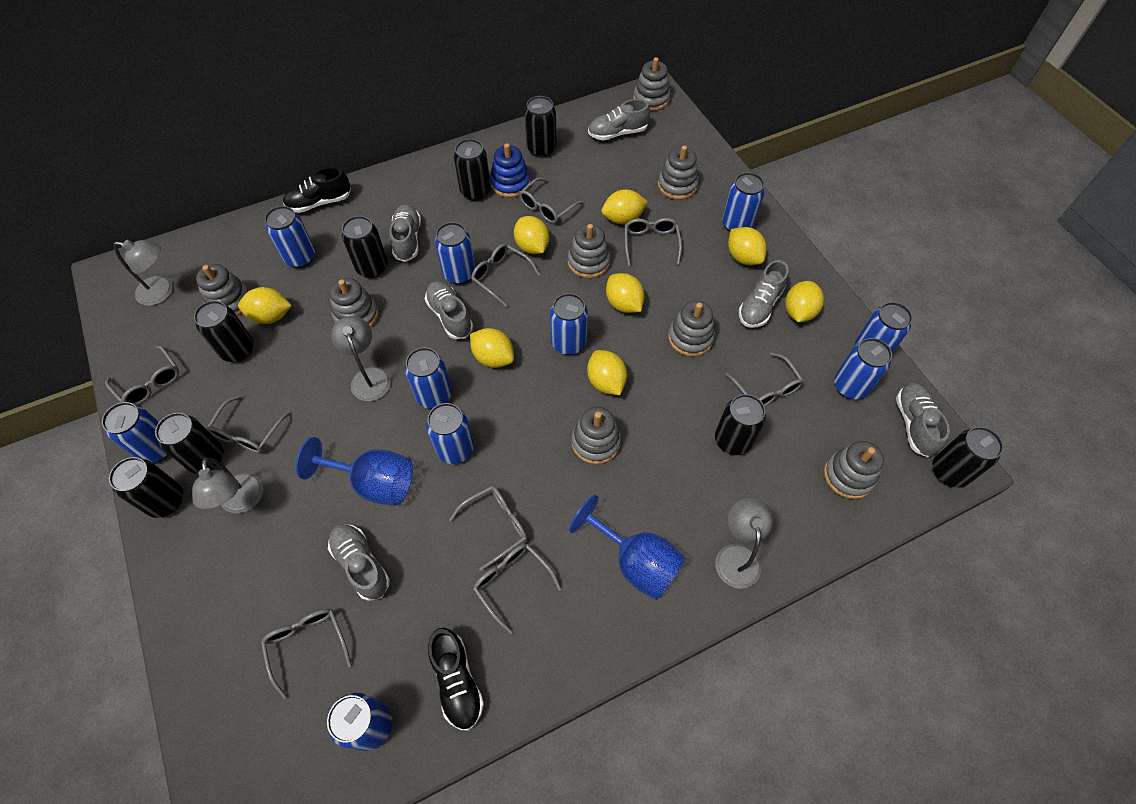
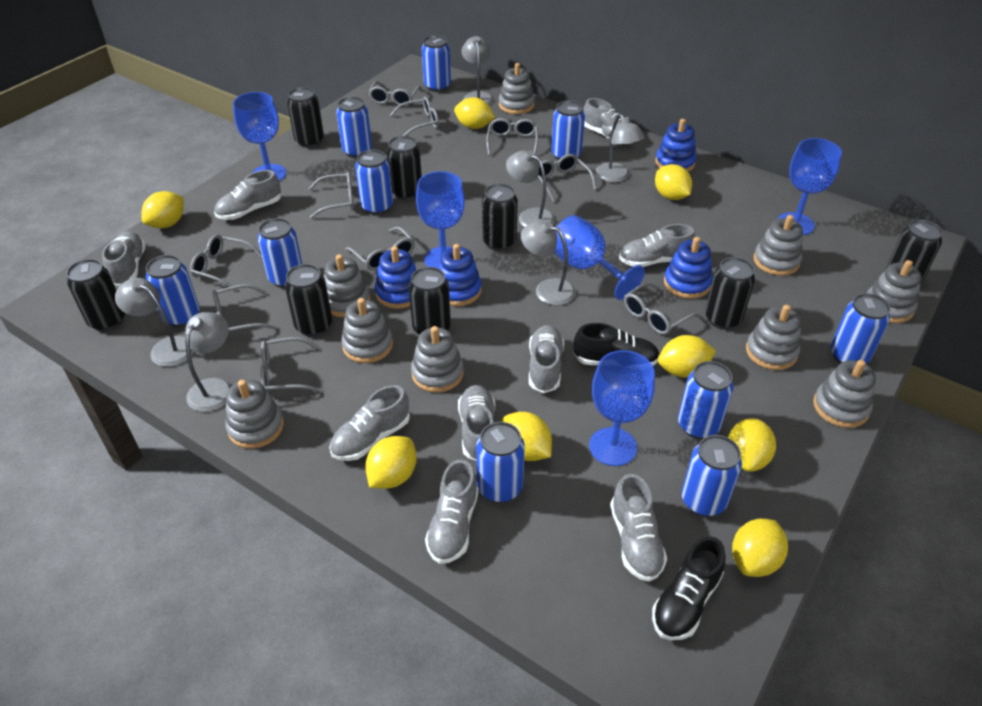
blue goblet: [296,437,413,505] [569,495,686,600] = 2 -> [233,92,286,181] [416,171,465,268] [554,215,645,300] [589,350,655,466] [778,138,842,235] = 5
blue stacking toy: [490,143,530,198] = 1 -> [375,246,416,309] [438,244,482,306] [655,119,696,172] [664,237,713,299] = 4
grey glasses: [105,346,179,405] [206,395,291,453] [261,609,352,699] [449,486,527,571] [471,244,540,307] [473,544,562,634] [519,177,584,224] [625,218,682,266] [725,352,804,406] = 9 -> [190,235,262,290] [212,284,276,331] [260,337,321,393] [308,172,354,218] [345,227,415,271] [368,81,421,106] [390,97,439,136] [486,118,538,155] [537,154,596,202] [624,282,700,335] = 10
grey lamp: [113,240,173,306] [192,458,263,513] [331,316,391,401] [715,498,774,589] = 4 -> [115,278,194,367] [185,312,231,412] [462,36,493,105] [506,151,555,227] [521,221,576,305] [595,114,645,182] = 6
grey shoe: [328,524,390,601] [389,204,421,262] [425,281,473,339] [588,99,650,140] [739,260,789,328] [896,382,950,457] = 6 -> [102,231,146,286] [214,170,281,220] [329,385,410,461] [425,460,478,564] [458,385,495,461] [529,325,564,393] [583,98,633,144] [610,474,667,582] [619,224,695,267] = 9
grey stacking toy: [196,264,249,316] [330,278,379,328] [568,224,610,278] [571,407,621,464] [633,57,671,111] [658,145,699,200] [668,301,715,357] [824,441,884,499] = 8 -> [225,380,284,449] [324,254,370,317] [341,298,393,363] [411,326,464,393] [499,63,535,114] [746,305,801,370] [754,215,803,276] [813,360,876,428] [867,260,921,323] = 9

